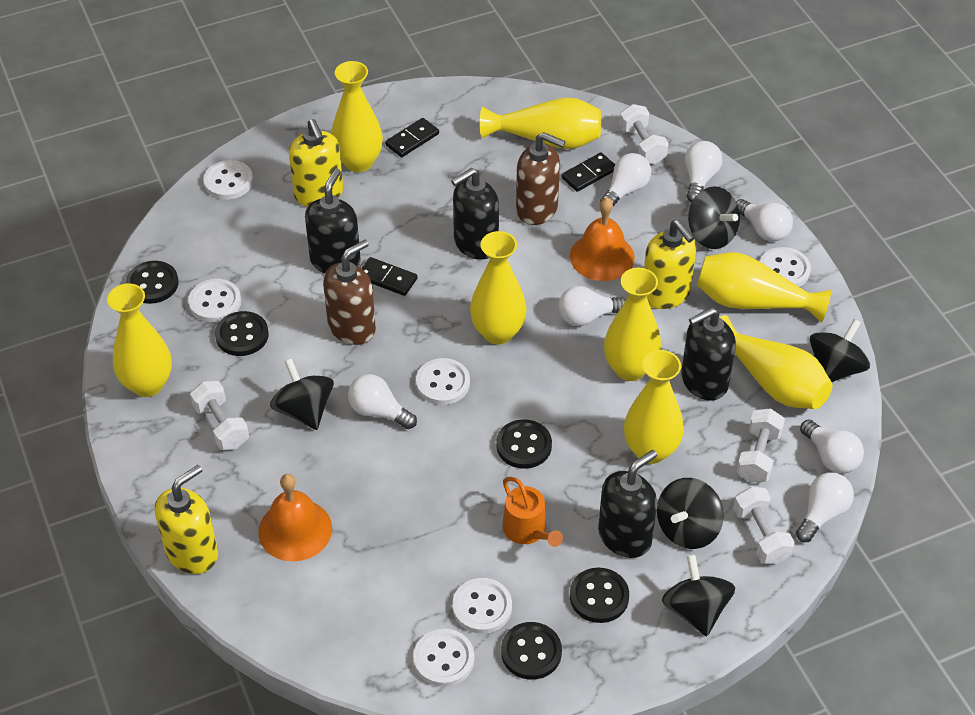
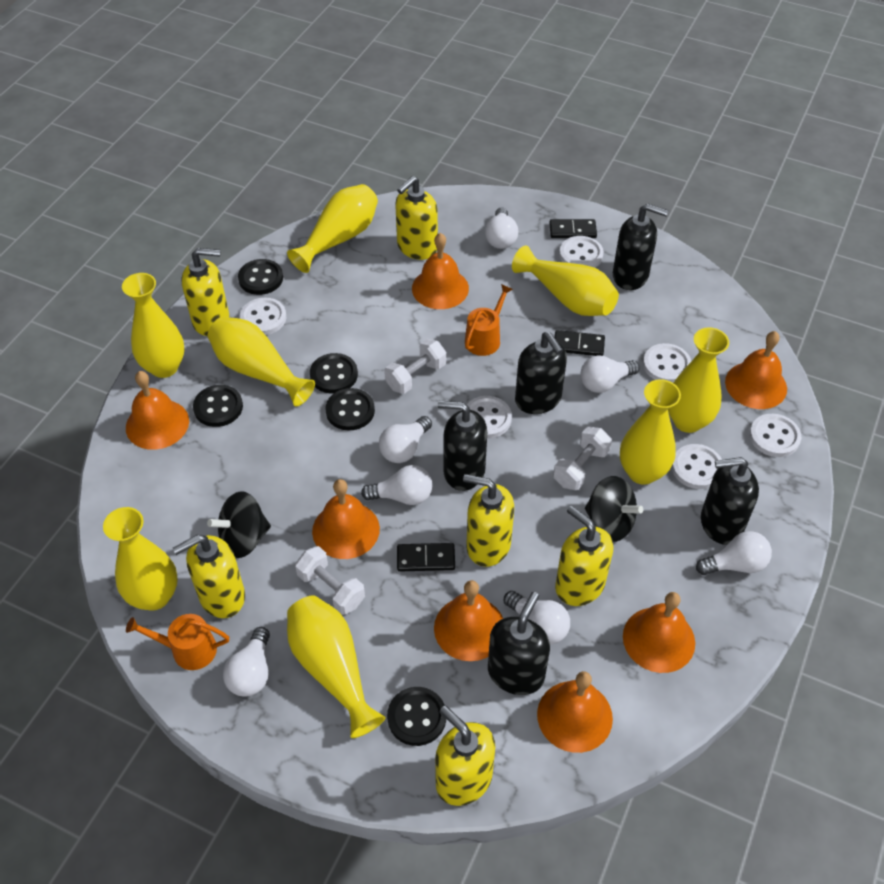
black soap dispenser: [305,169,361,273] [451,168,499,260] [598,450,657,558] [681,307,736,400] = 4 -> [438,401,487,491] [488,592,550,695] [515,332,567,414] [613,203,668,290] [701,457,759,545] = 5
black spinning top: [270,359,334,430] [657,478,724,549] [662,554,735,636] [688,186,740,249] [810,319,870,382] = 5 -> [207,491,271,558] [585,476,643,542] = 2
brown soap dispenser: [323,240,376,345] [516,132,566,225] = 2 -> none = 0
orange bell: [258,474,332,562] [570,197,635,281] = 2 -> [126,371,189,450] [312,479,380,559] [412,233,469,309] [434,580,503,661] [537,671,613,753] [623,592,695,673] [725,331,787,409] = 7
orange watering can: [502,477,563,547] = 1 -> [126,614,229,670] [465,284,513,356] = 2
white dumbbell: [190,381,249,450] [619,104,669,164] [733,486,795,564] [737,408,785,483] = 4 -> [295,546,365,615] [384,339,446,394] [553,427,612,490] = 3
yellow soap dispenser: [155,465,218,574] [289,119,343,207] [644,220,696,309] = 3 -> [173,535,245,618] [182,248,229,336] [395,176,438,260] [435,706,495,806] [463,474,514,567] [555,506,613,606] = 6

